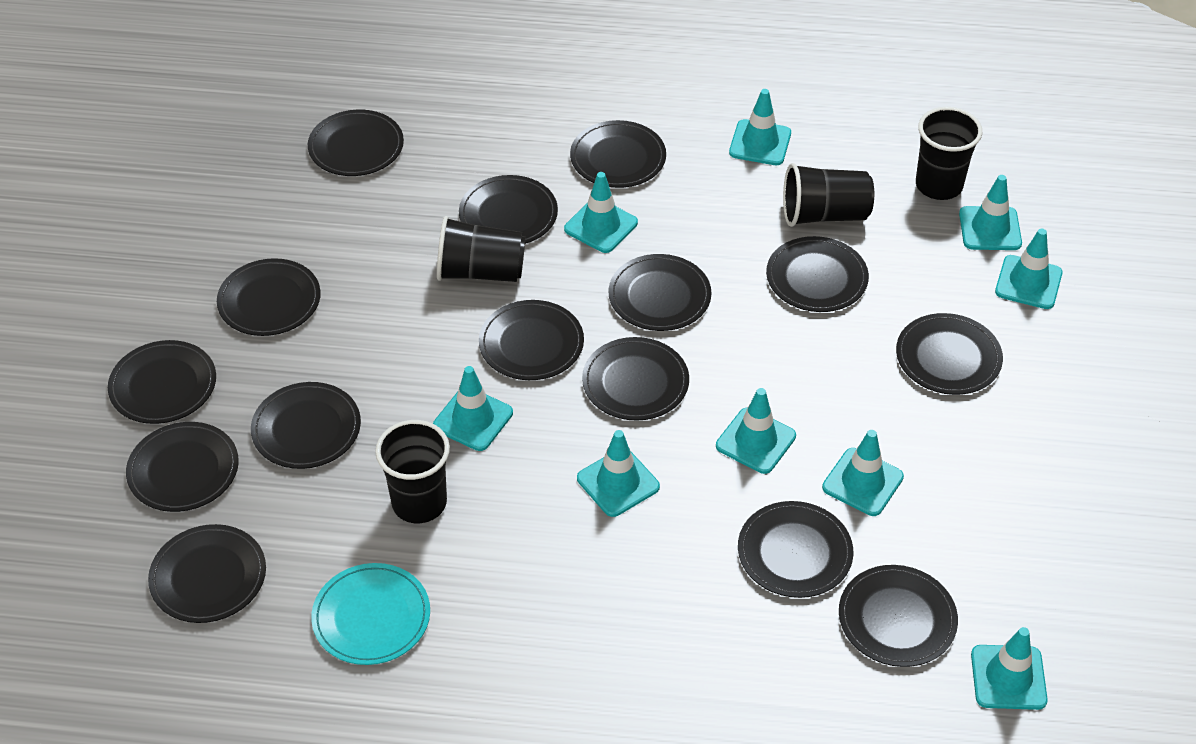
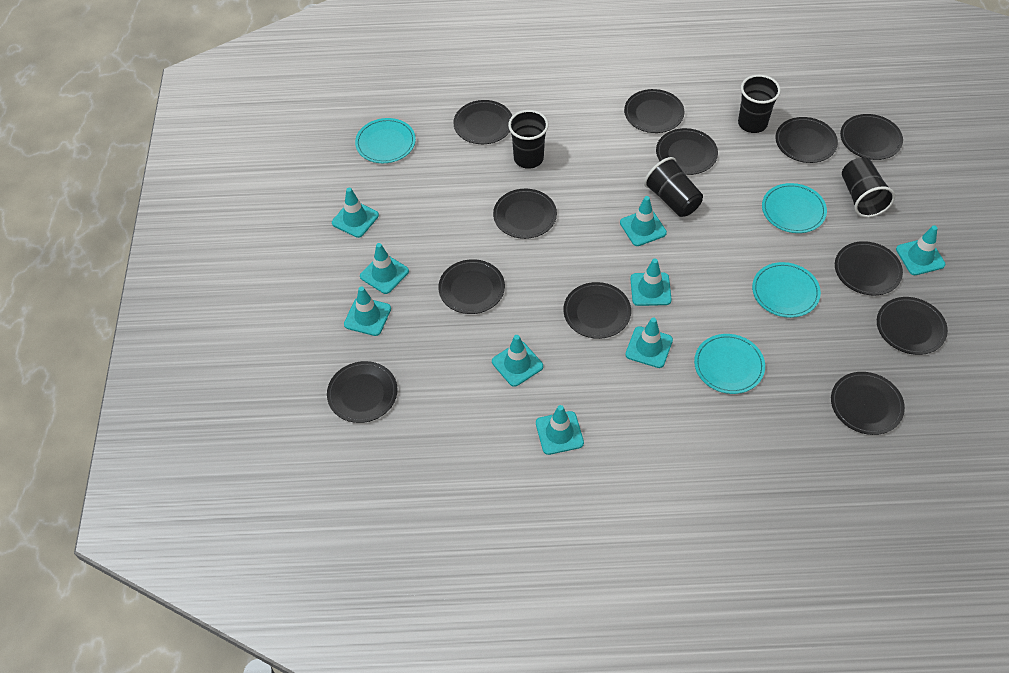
black plate: [108,340,216,424] [126,422,239,512] [148,524,266,623] [217,258,321,336] [251,382,361,469] [308,110,404,176] [459,175,558,244] [479,300,584,380] [570,120,666,188] [582,337,689,421] [609,254,711,331] [738,501,853,598] [766,236,869,312] [839,565,958,667] [896,313,1003,395] = 15 -> [327,361,398,423] [438,259,505,314] [453,100,512,144] [493,189,557,239] [563,282,631,339] [624,89,684,133] [656,128,718,175] [775,117,838,163] [831,372,905,435] [835,241,903,296] [840,114,903,160] [877,297,948,355] = 12
turquoise plate: [311,563,430,665] = 1 -> [355,118,416,163] [694,334,765,394] [752,262,821,318] [762,183,827,233] = 4

